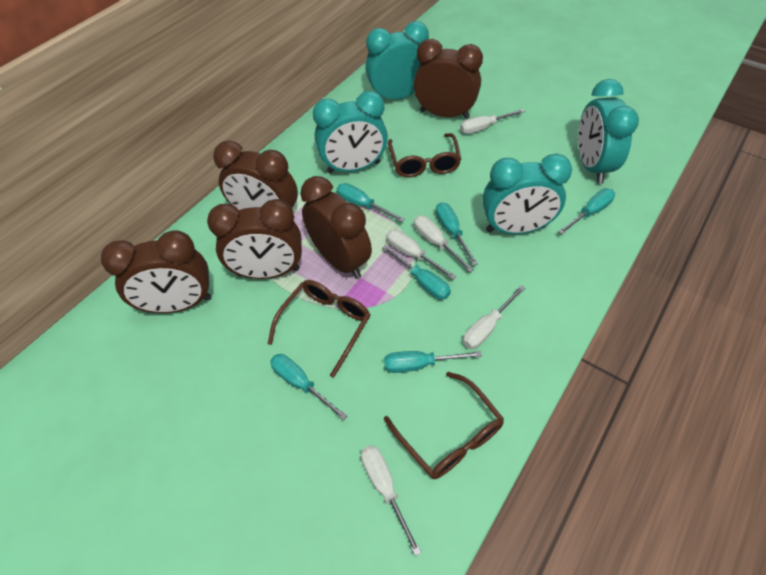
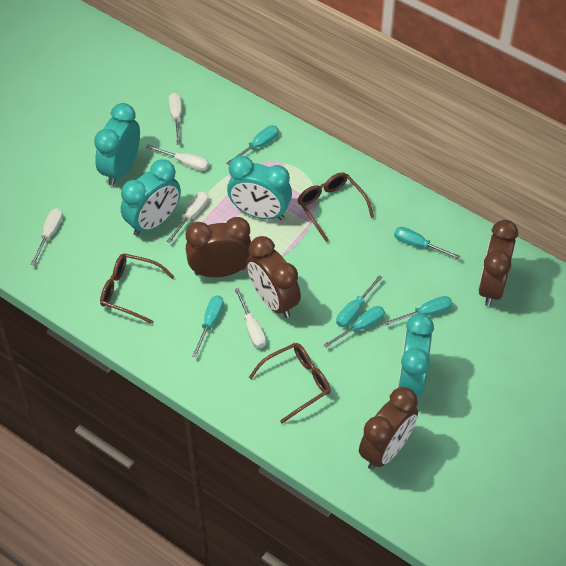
brown clock: [101,230,212,313] [207,199,302,279] [213,141,298,210] [300,176,372,279] [414,39,483,119] = 5 -> [186,217,251,277] [247,236,301,318] [359,387,418,470] [478,220,518,306] = 4

